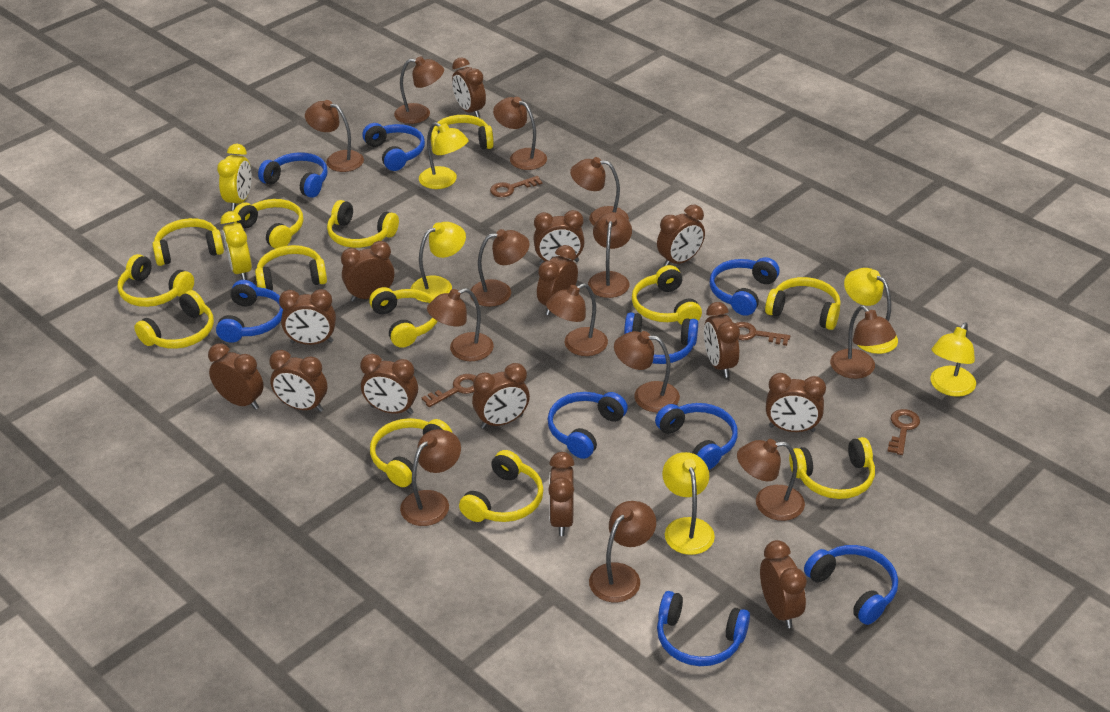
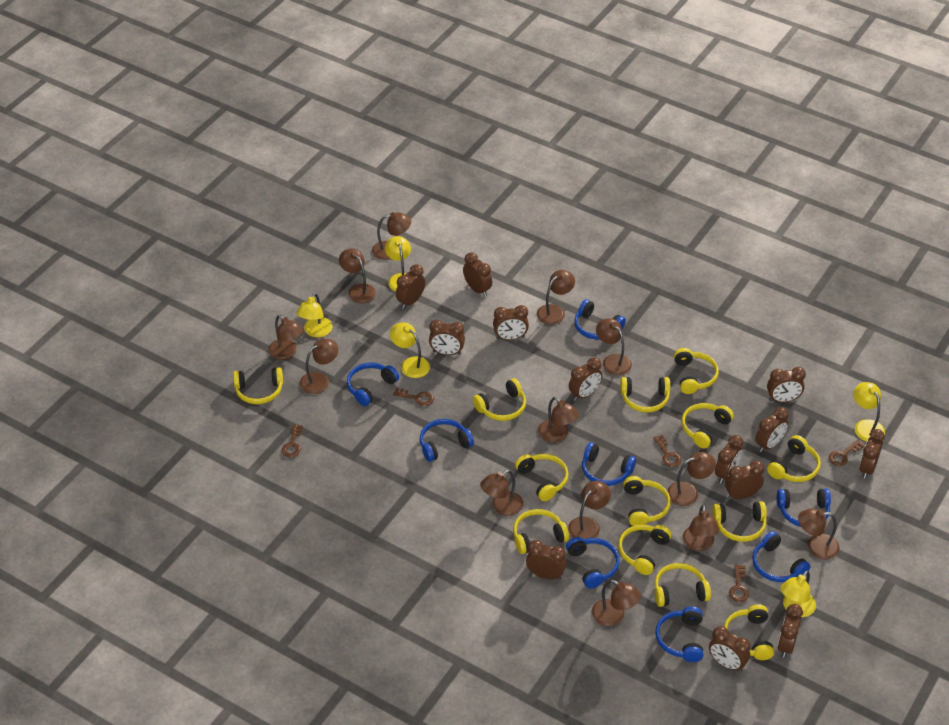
blue headphones: [216,280,283,343] [258,152,328,198] [362,123,425,171] [547,392,628,459] [624,312,698,364] [655,403,738,470] [657,591,750,666] [710,257,780,316] [804,545,898,625] = 9 -> [347,362,399,406] [420,419,474,462] [566,537,619,589] [574,299,626,340] [582,442,636,486] [655,606,703,662] [752,531,810,582] [777,489,831,527] = 8
brown clock: [208,344,264,410] [269,350,327,412] [279,289,336,345] [341,241,395,302] [360,354,418,415] [452,57,486,117] [472,363,530,429] [533,210,585,264] [537,245,578,315] [548,452,575,536] [657,205,705,266] [704,302,740,378] [760,540,807,628] [766,373,826,432] = 14 -> [396,264,425,309] [429,320,465,355] [463,252,492,297] [493,305,529,340] [526,540,566,580] [569,357,602,401] [709,626,750,672] [715,435,744,484] [725,461,764,500] [755,407,789,452] [767,367,806,402] [778,604,803,658] [859,429,885,479] = 13
brown key: [422,374,476,407] [490,176,542,197] [735,322,790,346] [887,409,920,455] = 4 -> [282,424,303,457] [393,388,434,406] [653,435,682,467] [729,564,749,602] [829,440,865,466] = 5
yellow clock: [217,144,251,211] [221,211,252,280] = 2 -> none = 0

